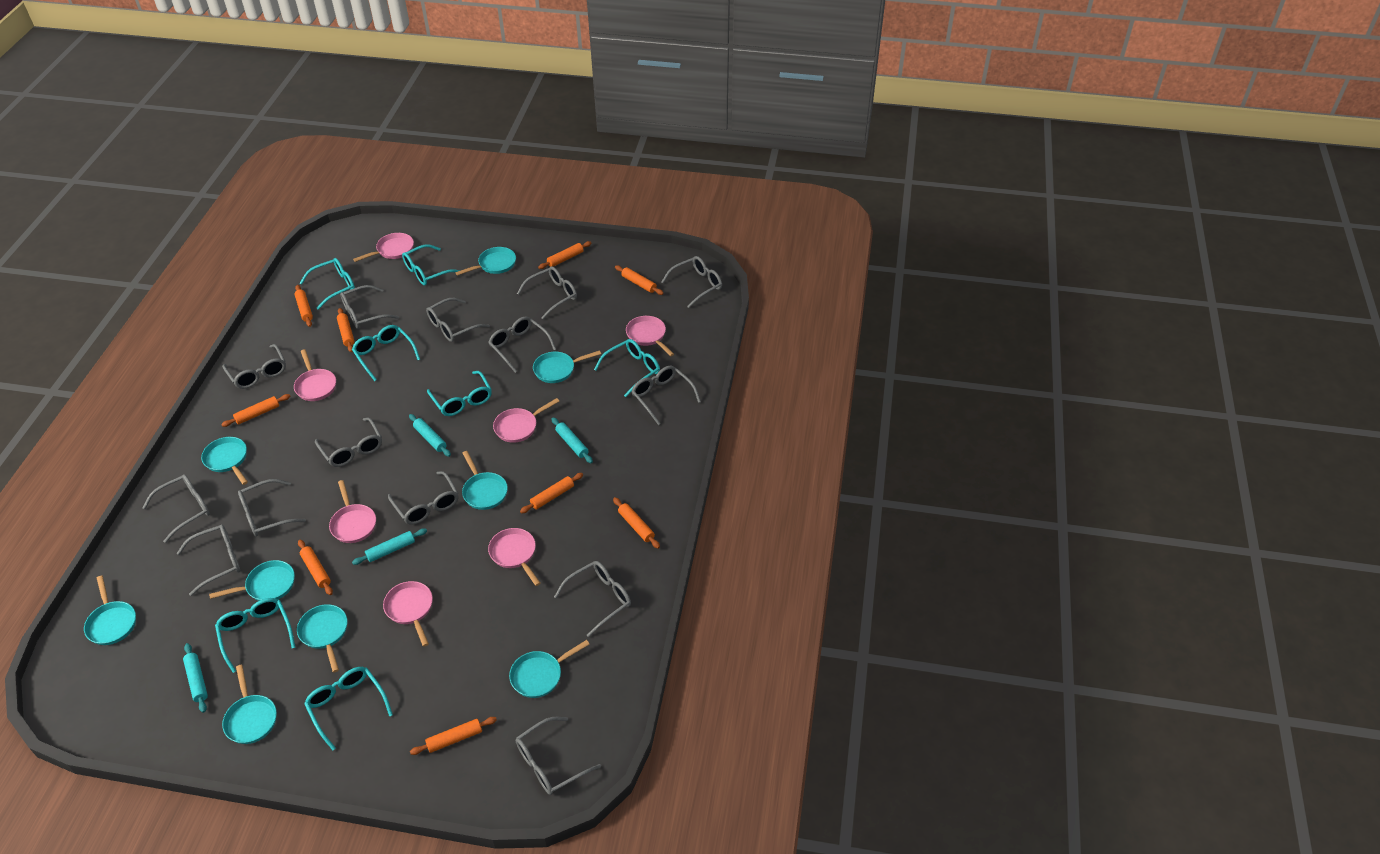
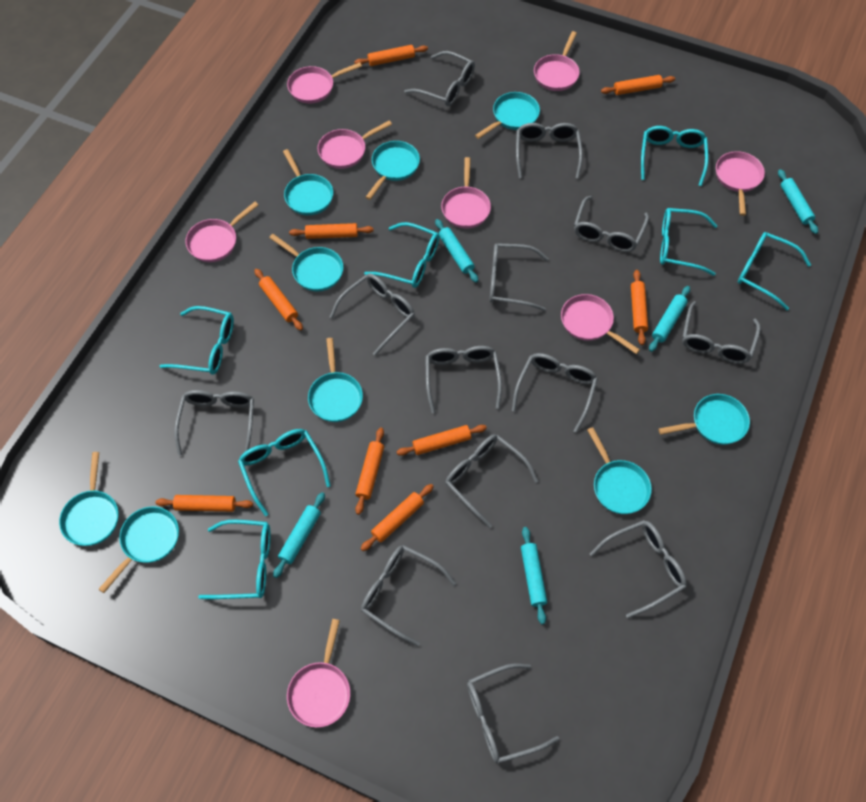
grey glasses: [143,474,210,543] [176,525,240,596] [222,344,286,389] [238,479,306,536] [315,417,382,467] [340,285,399,329] [388,471,458,525] [426,298,490,342] [488,316,556,373] [516,717,601,795] [517,266,577,319] [554,561,631,637] [631,366,701,425] [662,256,722,308] = 14 -> [174,390,254,456] [330,274,415,356] [361,545,456,647] [404,51,475,106] [426,346,502,413] [445,434,538,528] [467,663,559,763] [489,243,549,311] [512,353,598,433] [516,123,583,179] [574,196,649,252] [590,520,687,618] [682,301,760,364] = 13
pink pan: [294,349,336,401] [329,480,376,543] [353,233,414,262] [383,581,433,647] [488,528,541,586] [493,398,560,443] [626,316,674,356] = 7 -> [185,202,259,262] [287,62,362,103] [287,619,350,728] [317,120,392,169] [441,157,491,229] [534,31,580,91] [561,294,640,354] [716,151,765,216] = 8
turquoise rolling pin: [183,643,208,713] [352,528,427,565] [409,414,451,457] [552,417,593,463] = 4 -> [273,492,325,578] [435,219,478,283] [521,527,547,624] [649,286,690,352] [778,169,818,234] = 5

